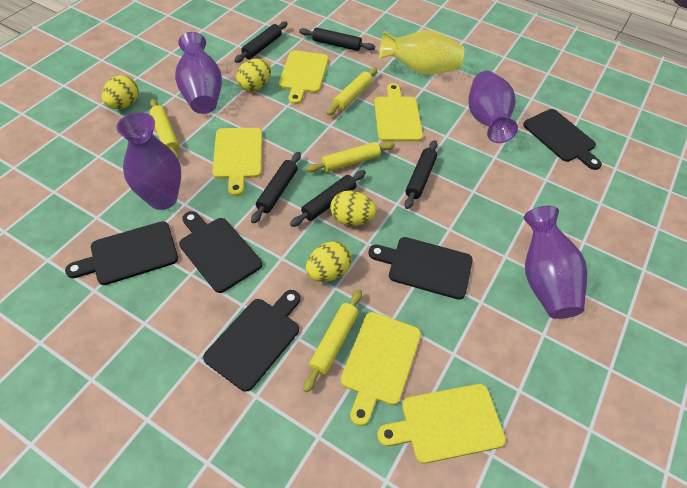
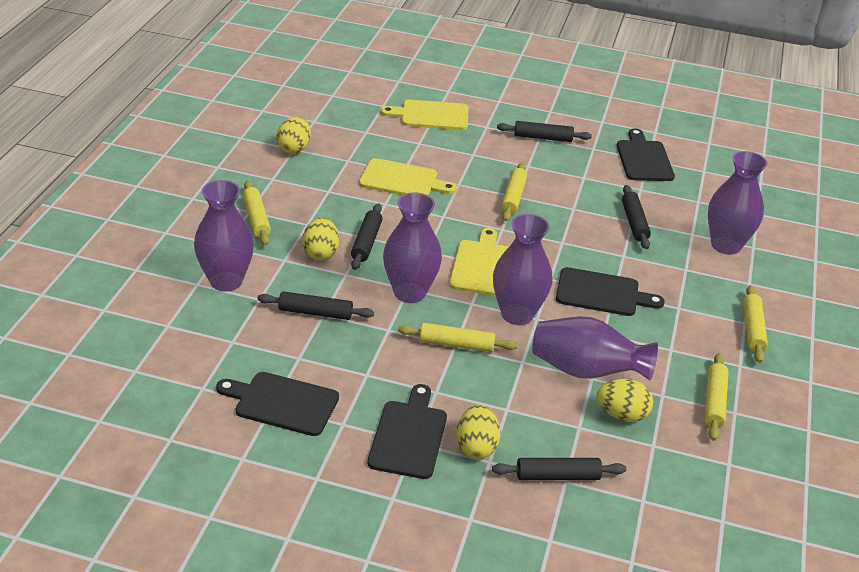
black cutting board: [65,221,178,285] [179,211,262,293] [203,290,300,392] [368,237,473,300] [523,109,602,170] = 5 -> [216,372,339,436] [368,384,447,479] [556,267,665,316] [617,128,675,181] = 4
purple vase: [116,112,181,210] [175,32,222,114] [468,71,518,143] [524,206,587,319] = 4 -> [194,180,254,292] [383,192,442,303] [493,214,553,325] [532,316,658,381] [708,151,768,255] = 5
yellow cutting board: [212,128,262,196] [279,50,329,104] [341,312,421,426] [374,83,423,142] [377,384,506,464] = 5 -> [359,158,457,196] [380,100,468,130] [449,228,509,296] = 3
yellow rolling pin: [150,99,179,160] [304,289,362,392] [306,142,395,172] [327,68,377,116] = 4 -> [243,181,271,246] [398,323,518,352] [501,163,527,221] [704,353,729,441] [743,285,768,363] = 5
yellow vase: [379,30,464,75] = 1 -> none = 0

